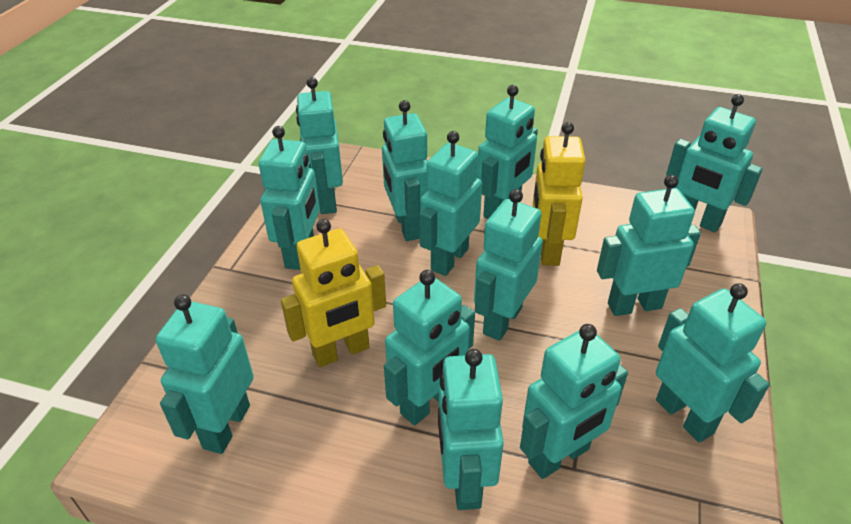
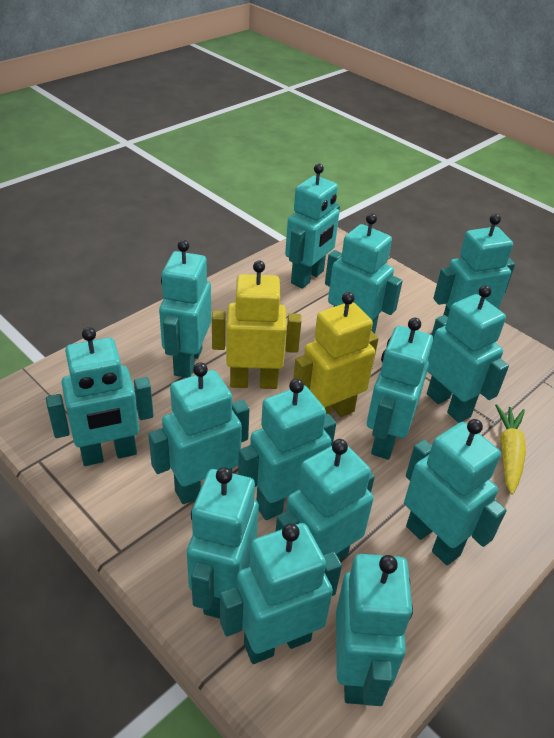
turquoise robot: [156,294,254,454] [259,126,320,270] [296,77,343,214] [382,100,428,241] [384,270,475,426] [419,131,482,276] [438,349,504,510] [474,189,543,341] [477,85,538,219] [520,324,628,479] [597,175,701,316] [656,283,770,443] [666,94,763,233] = 13 -> [46,327,154,466] [148,362,249,504] [159,240,211,378] [187,467,259,619] [220,523,342,664] [238,379,336,520] [276,439,375,560] [285,164,340,289] [325,213,403,334] [336,554,413,706] [367,318,433,460] [404,419,506,565] [427,285,509,423] [433,214,515,317] = 14
yellow carrot: none = 0 -> [495,404,526,495] = 1

